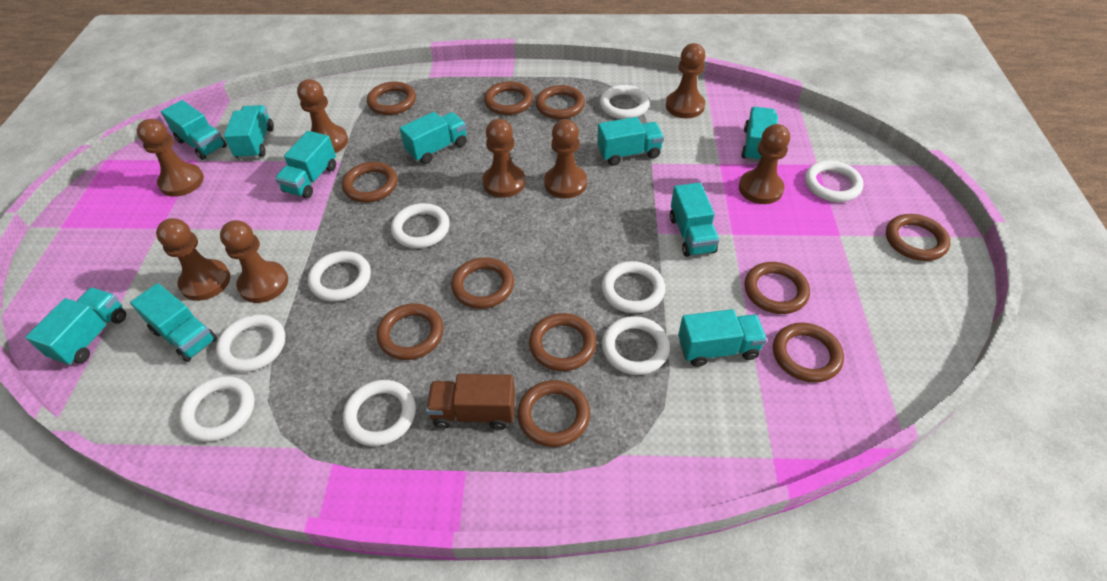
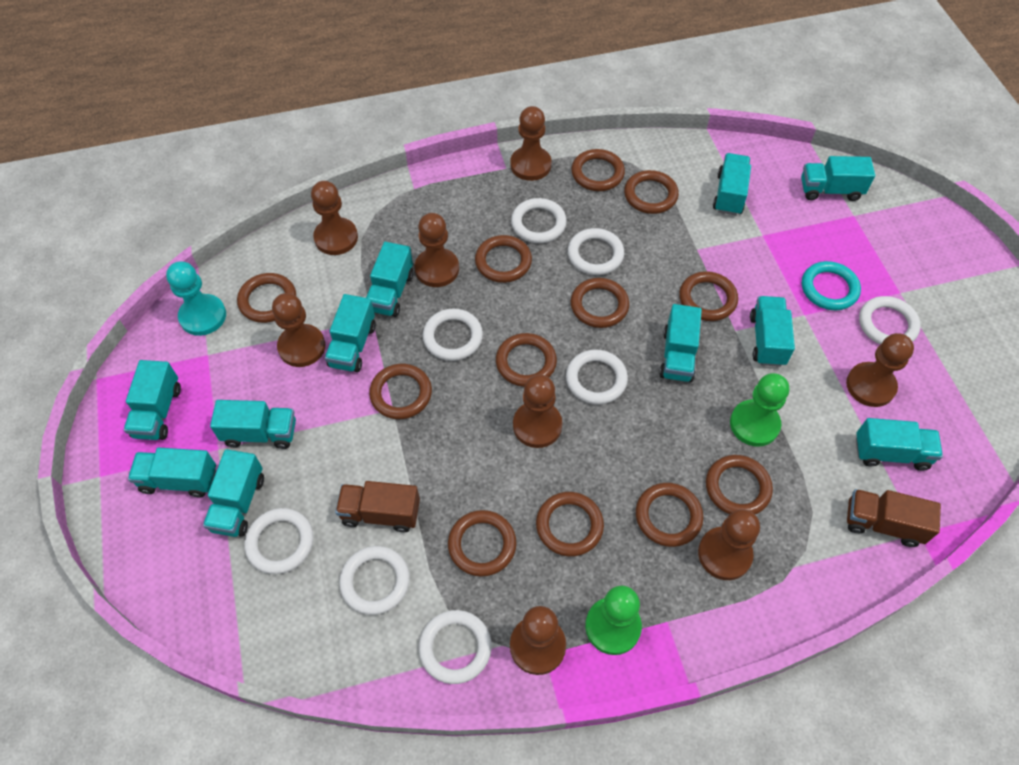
brown ring: [342,162,398,203] [367,82,416,115] [377,303,443,360] [451,257,514,309] [484,81,533,115] [517,380,590,447] [529,313,597,371] [536,85,585,119] [744,262,810,314] [773,323,844,383] [886,214,951,261] = 11 -> [237,273,296,323] [369,364,432,419] [448,510,517,577] [475,235,532,283] [496,333,557,387] [536,492,604,557] [571,149,625,191] [571,278,630,328] [624,170,679,214] [636,483,703,547] [679,271,738,321] [706,455,773,514] = 12
brown truck: [426,374,515,430] = 1 -> [335,481,420,532] [847,489,941,547] = 2
green pawn: none = 0 -> [585,586,642,655] [730,373,789,447] = 2
turquoise pawn: none = 0 -> [166,261,226,336] = 1
turquoise ring: none = 0 -> [802,261,861,310] = 1
turquoise truck: [25,288,126,366] [130,283,217,362] [161,100,227,160] [224,105,274,159] [275,131,336,199] [399,112,467,164] [597,117,664,166] [670,183,720,257] [678,309,767,367] [741,107,778,162] = 10 -> [124,360,181,440] [128,447,216,497] [203,449,264,537] [210,400,296,449] [325,294,376,372] [366,242,414,317] [659,304,702,382] [713,153,751,215] [750,296,795,367] [801,156,875,201] [856,418,943,471] = 11
white ring: [179,376,255,442] [216,315,285,372] [308,251,371,301] [343,380,416,446] [391,203,450,248] [600,85,650,119] [602,261,665,313] [602,316,670,375] [805,160,863,202] = 9 -> [244,508,314,574] [339,546,410,615] [419,610,492,684] [423,309,483,361] [511,198,567,243] [566,349,628,404] [568,228,624,275] [859,296,921,345] = 8

